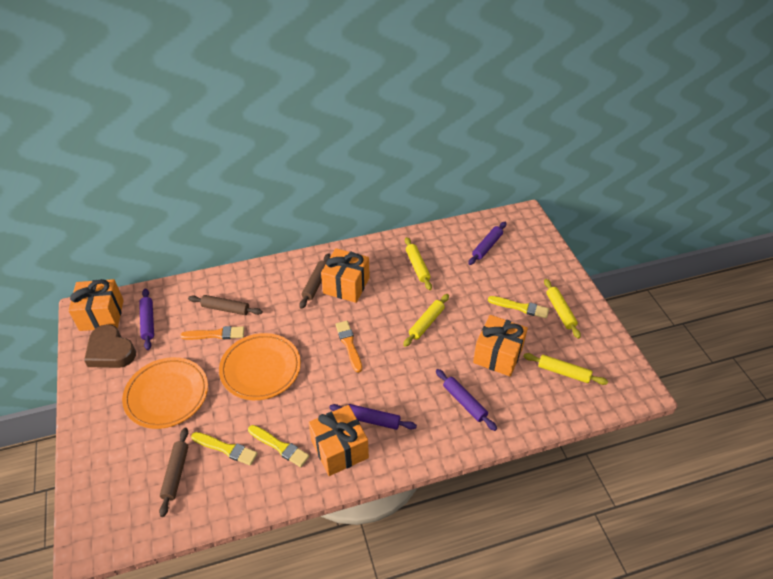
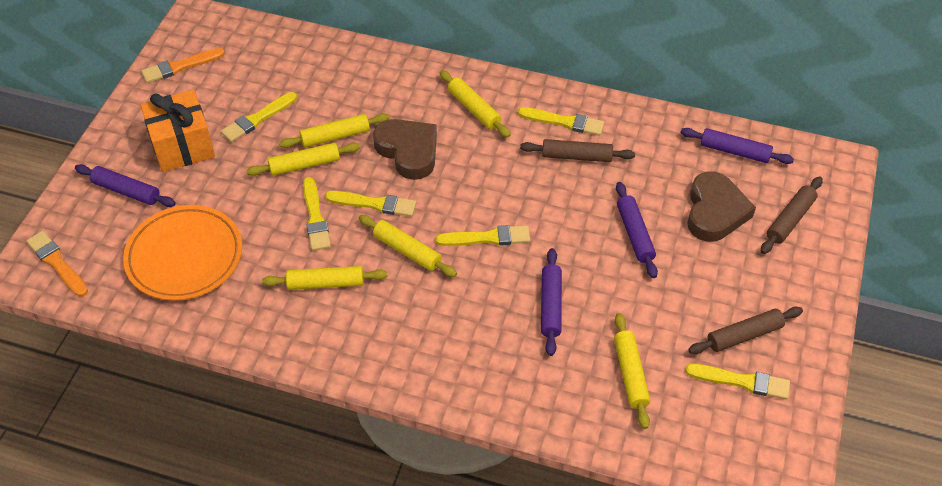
brown heart: [84,324,136,368] = 1 -> [373,119,437,180] [687,172,756,242] = 2
orange gift: [68,279,124,331] [308,405,369,476] [321,248,370,303] [473,315,528,377] = 4 -> [140,90,215,172] = 1
orange plate: [122,357,208,429] [219,333,301,400] = 2 -> [123,205,242,301] = 1
yellow brush: [191,432,258,466] [248,425,310,467] [488,296,549,318] = 3 -> [221,92,297,142] [303,177,331,251] [325,191,416,217] [436,225,530,246] [518,107,604,136] [685,364,790,399] = 6
yellow rolling pin: [403,294,449,347] [405,237,432,290] [523,353,608,385] [544,279,581,339] = 4 -> [246,143,360,176] [262,266,387,290] [279,114,389,148] [359,215,457,277] [440,70,511,138] [614,313,650,429] = 6

